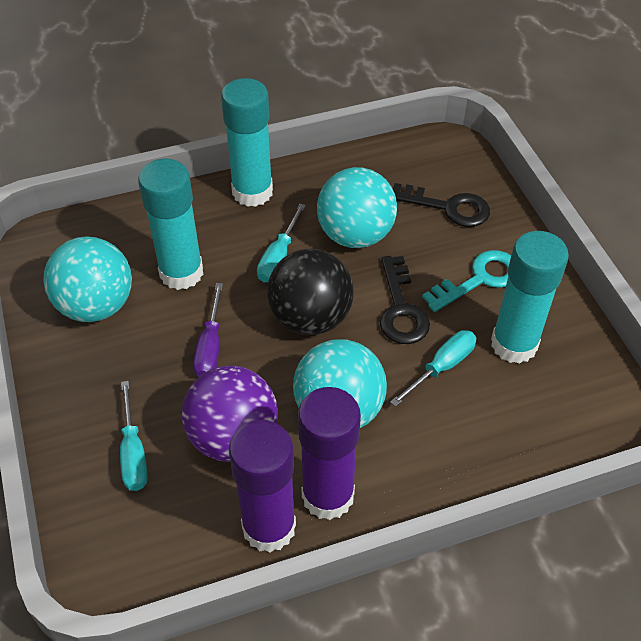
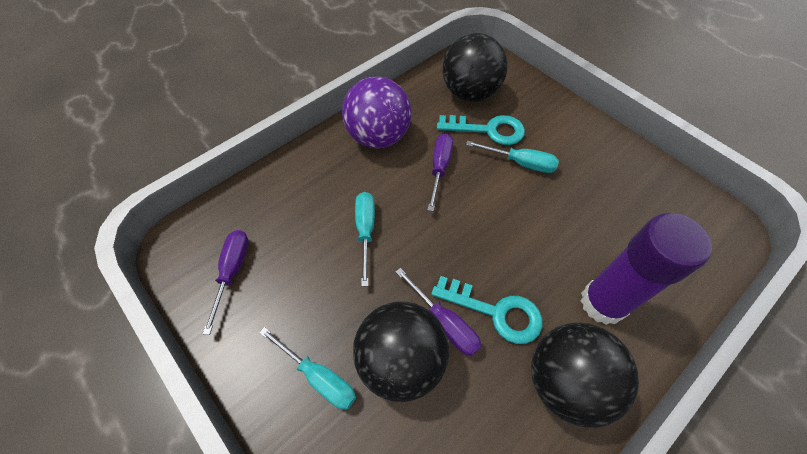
black ball: [267,249,354,335] = 1 -> [353,301,449,402] [442,33,508,102] [531,323,639,428] = 3
black key: [380,256,430,344] [393,183,490,227] = 2 -> none = 0
purple glue stick: [229,420,296,553] [298,387,361,520] = 2 -> [581,213,712,325] = 1
purple screwdriver: [193,283,223,377] = 1 -> [202,230,249,335] [396,268,481,356] [428,133,453,211] = 3
turquoise ball: [43,236,132,322] [293,339,387,428] [317,167,397,248] = 3 -> none = 0
turquoise glue stick: [138,158,203,290] [221,78,273,207] [491,231,569,364] = 3 -> none = 0
turquoise key: [422,250,511,312] = 1 -> [431,276,543,344] [437,115,525,145] = 2

